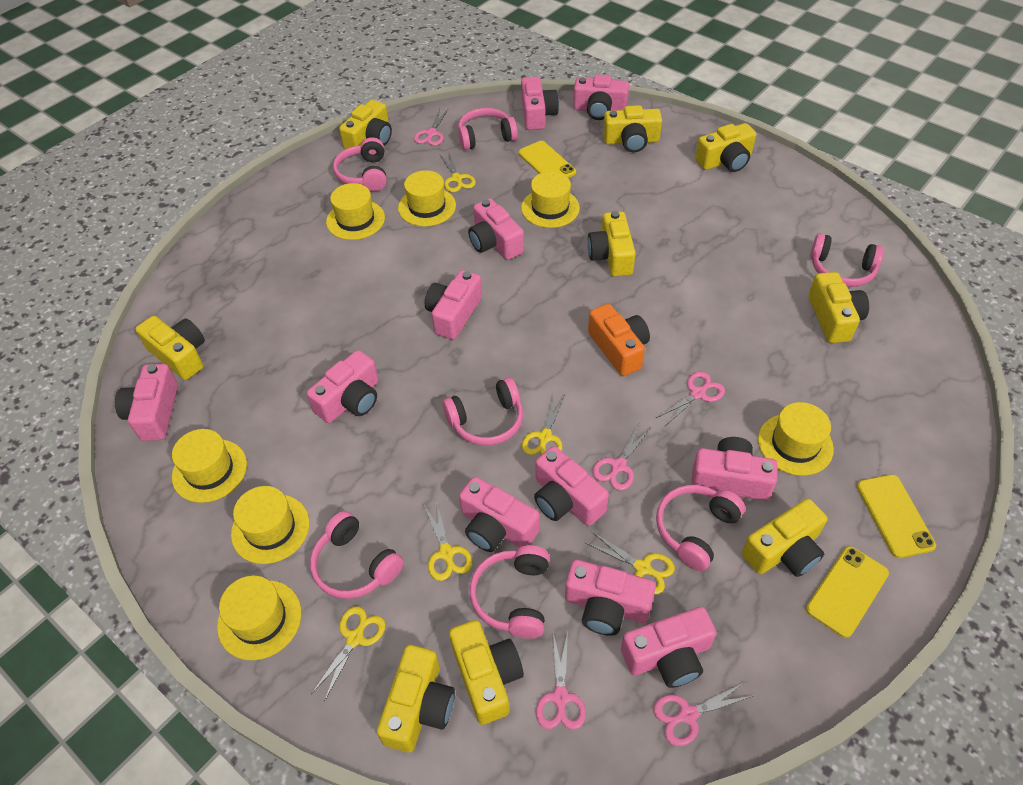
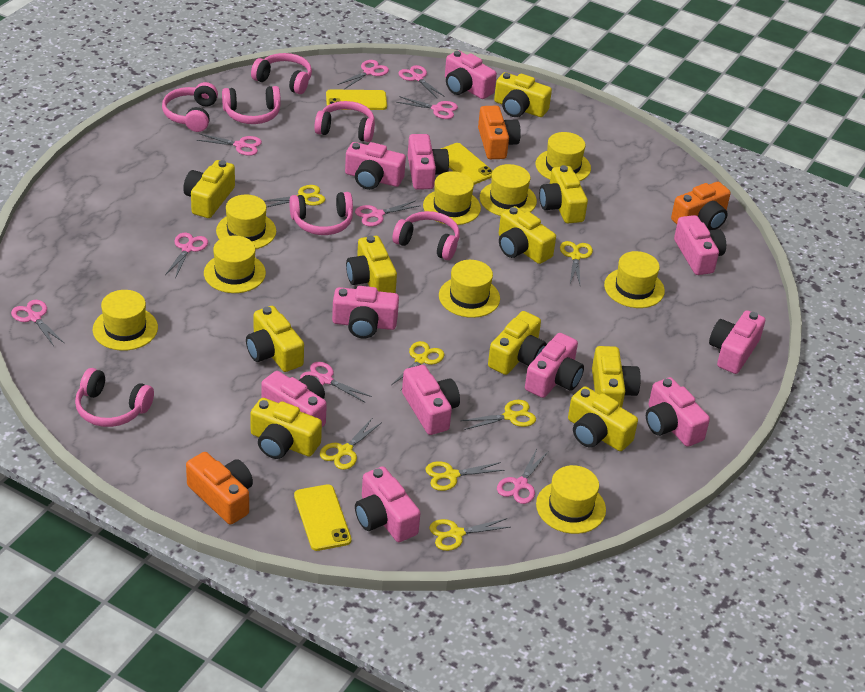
orange camera: [588,304,650,376] = 1 -> [186,452,253,524] [478,106,521,159] [671,182,731,230] = 3
pink scissors: [414,109,448,146] [536,631,586,730] [592,422,651,490] [653,682,753,746] [656,372,725,426] = 5 -> [11,300,64,346] [165,233,208,278] [197,134,262,156] [300,362,372,403] [337,60,389,89] [355,201,421,226] [396,96,458,119] [398,65,445,98] [497,449,548,504] = 9
yellow camera: [136,316,205,380] [339,100,392,149] [377,645,455,752] [449,620,524,725] [587,211,636,277] [603,105,662,152] [695,123,756,172] [742,499,828,577] [808,272,869,343] = 9 -> [183,160,235,218] [246,306,304,372] [250,398,322,459] [346,235,397,293] [488,311,547,375] [494,72,552,117] [499,206,556,264] [539,165,588,223] [568,386,638,451] [592,346,641,408] = 10
yellow hat: [172,429,247,503] [217,576,301,660] [231,486,310,564] [326,183,385,240] [398,170,456,227] [521,171,580,228] [758,402,834,476] = 7 -> [93,290,158,351] [204,236,266,293] [216,194,276,249] [423,171,481,225] [439,260,500,318] [480,164,537,216] [535,132,591,181] [536,465,606,534] [604,251,665,308] = 9
yellow scissors: [311,606,386,702] [424,500,473,581] [439,151,476,192] [522,394,565,455] [586,531,675,595] = 5 -> [263,185,325,207] [320,419,381,470] [391,341,445,390] [425,461,505,491] [429,518,511,551] [460,400,536,430] [560,241,593,284] = 7

